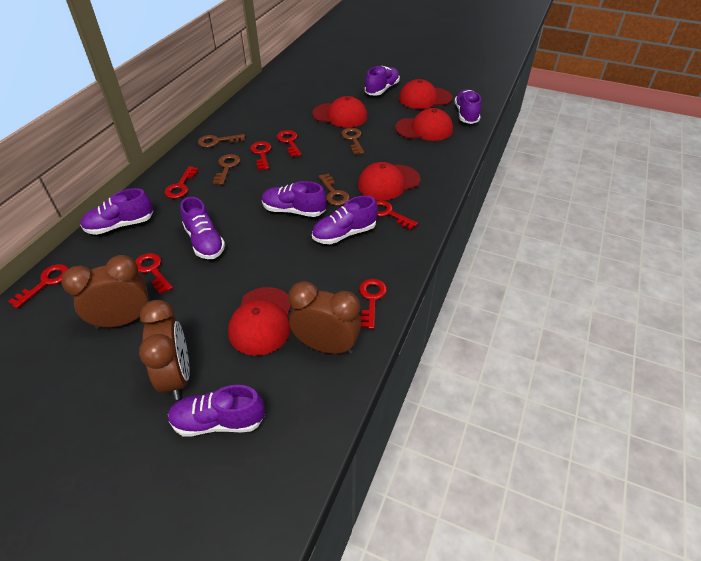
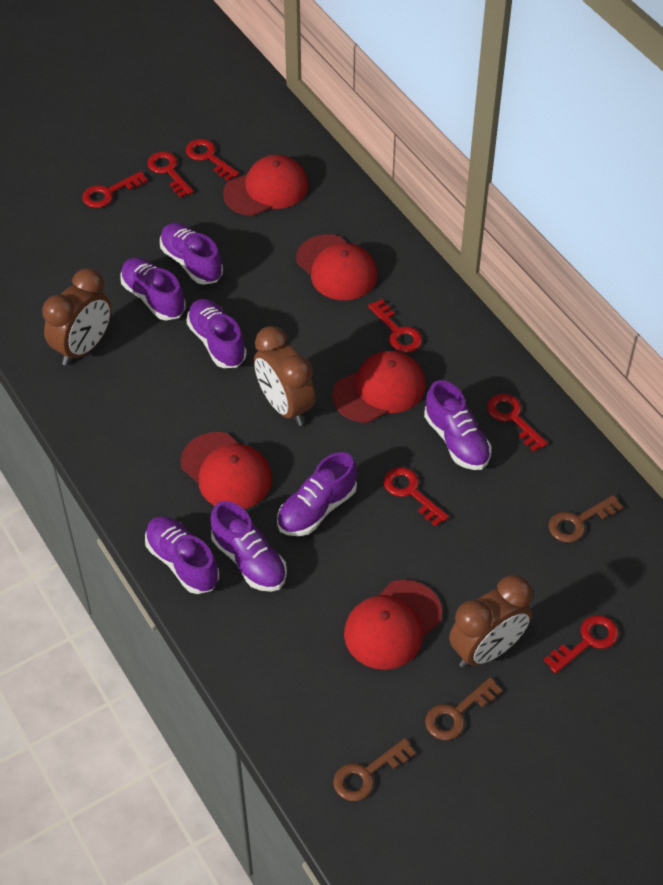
brown key: [198,134,245,148] [213,154,240,185] [319,173,350,206] [341,128,364,155] = 4 -> [333,738,416,801] [425,677,502,740] [548,495,623,543] = 3

